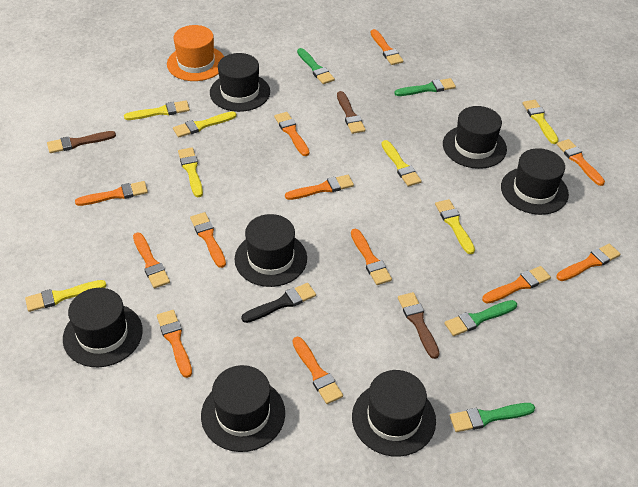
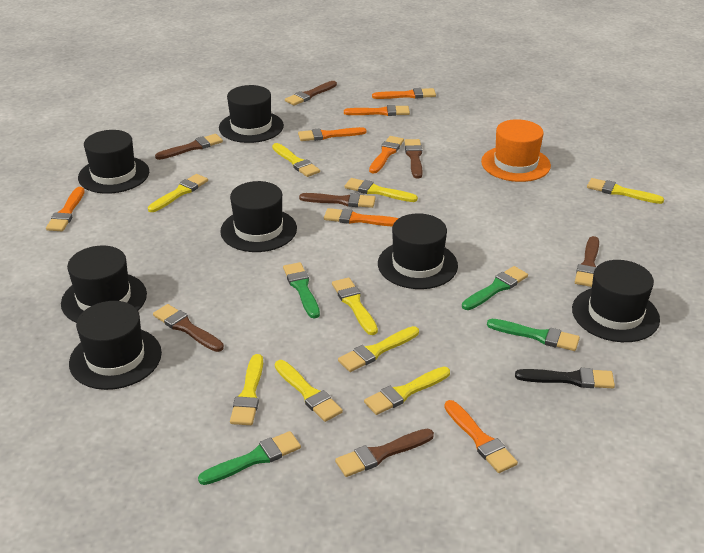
brown brush: [47,131,116,153] [337,91,366,134] [398,292,440,359] = 3 -> [153,304,224,352] [155,134,223,160] [285,81,337,106] [299,193,376,208] [335,429,434,477] [404,139,422,179] [575,236,599,287] = 7
orange brush: [75,181,148,206] [133,232,170,288] [157,310,192,378] [190,212,226,268] [274,112,309,156] [285,175,354,200] [293,337,343,404] [351,229,392,285] [370,29,403,65] [482,266,551,304] [557,139,605,186] [557,244,621,281] = 12 -> [46,187,85,231] [298,127,366,141] [324,208,399,227] [344,105,410,116] [369,136,404,174] [372,88,436,99] [444,400,518,473] = 7
yellow brush: [25,280,107,312] [124,101,190,120] [173,111,237,138] [178,148,203,197] [381,140,422,187] [435,199,475,254] [523,100,559,144] = 7 -> [148,174,208,212] [230,354,263,425] [272,143,320,177] [275,360,343,422] [332,278,378,335] [338,326,419,372] [345,178,418,202] [364,367,450,415] [587,178,664,204] = 9

